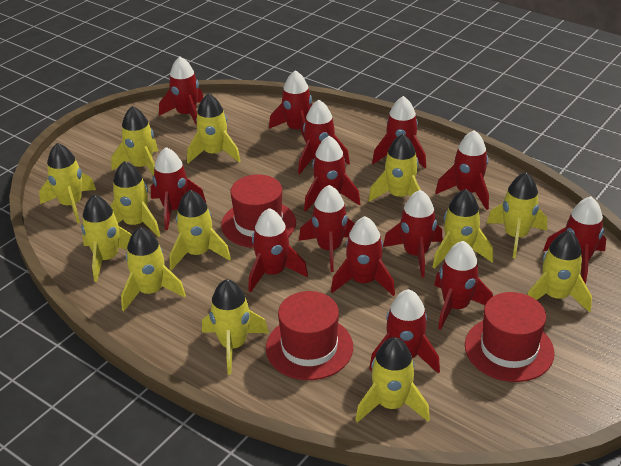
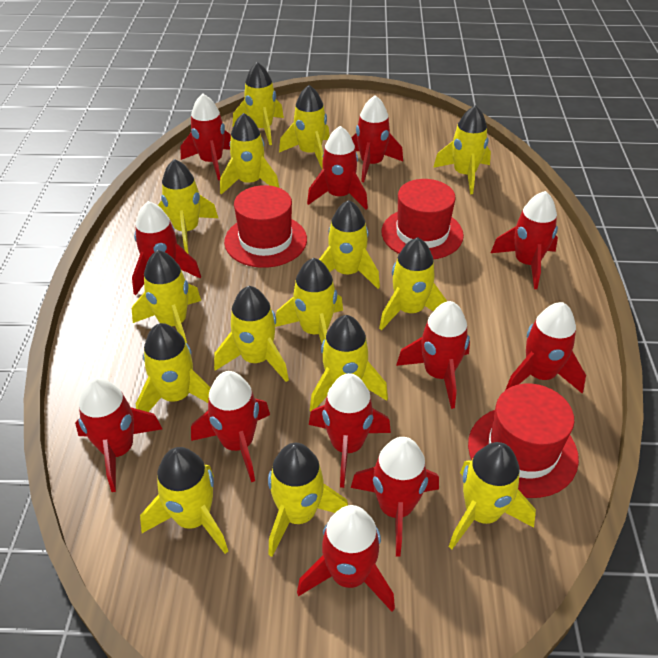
red rocket: [151,147,206,230] [159,57,203,126] [248,208,308,293] [269,70,313,140] [298,100,350,174] [299,185,355,272] [304,136,360,212] [331,216,395,296] [369,289,440,373] [372,96,426,168] [383,190,443,278] [434,241,493,330] [435,130,489,210] [543,196,606,284] = 14 -> [75,377,162,492] [132,201,201,295] [180,94,231,180] [191,371,270,482] [297,505,395,612] [307,126,368,209] [309,373,391,488] [351,437,439,557] [352,95,403,182] [396,301,470,409] [491,191,558,289] [506,302,586,394] = 12
yellow rocket: [39,143,96,224] [81,195,132,282] [110,161,161,237] [111,106,158,176] [121,227,186,311] [170,190,231,270] [187,93,240,163] [202,279,269,375] [355,337,430,423] [368,134,421,202] [433,189,493,269] [487,172,547,259] [527,231,592,313] = 13 -> [132,250,201,343] [136,323,211,412] [140,447,228,554] [158,159,218,253] [214,286,289,382] [220,113,279,195] [233,62,284,145] [268,443,348,557] [275,258,343,343] [279,85,329,169] [310,315,388,411] [319,200,380,289] [379,237,447,330] [433,105,491,194] [449,442,536,549] = 15

